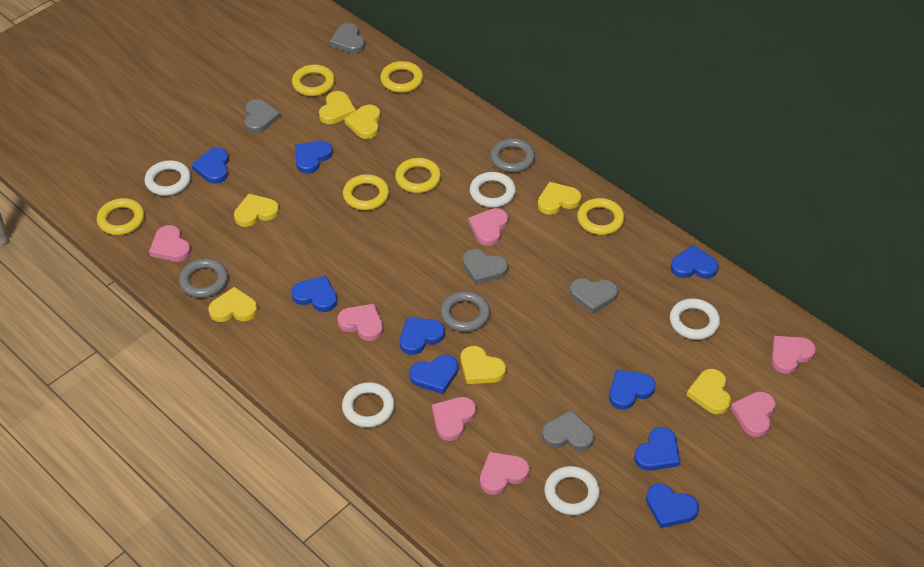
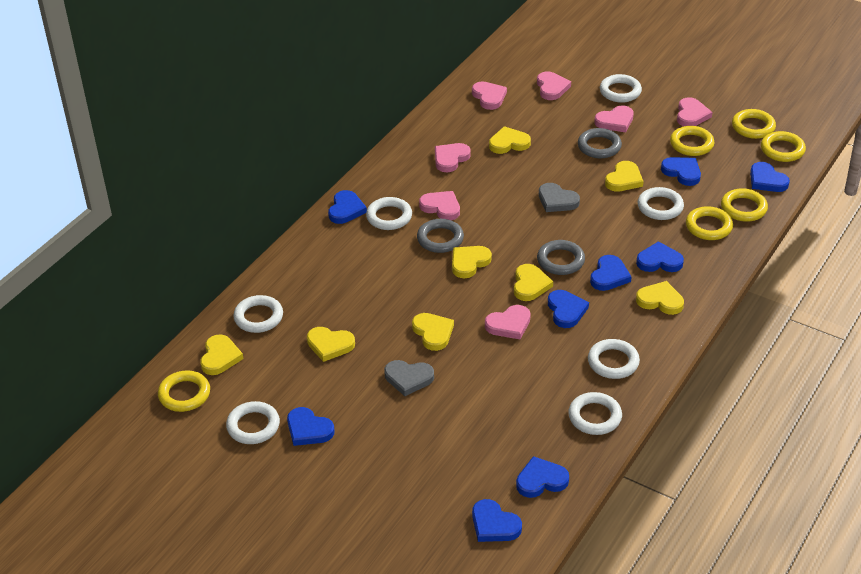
grey heart: [245,99,280,133] [330,23,365,54] [463,249,508,284] [542,410,594,451] [570,278,618,314] = 5 -> [384,360,434,396] [539,183,580,212] = 2
white ring: [145,160,191,196] [342,382,395,428] [470,172,516,208] [544,466,600,515] [670,298,720,340] = 5 -> [226,401,280,444] [233,295,283,333] [366,197,412,230] [568,392,622,435] [588,339,640,379] [600,74,642,103] [638,187,684,220] = 7
yellow heart: [208,287,258,322] [234,194,279,227] [319,91,356,124] [344,105,380,139] [461,346,506,384] [538,182,581,215] [687,369,731,414] = 7 -> [200,334,244,375] [307,327,355,362] [412,313,454,351] [452,246,492,278] [489,126,531,154] [514,264,553,301] [605,161,644,192] [636,281,684,315] = 8

